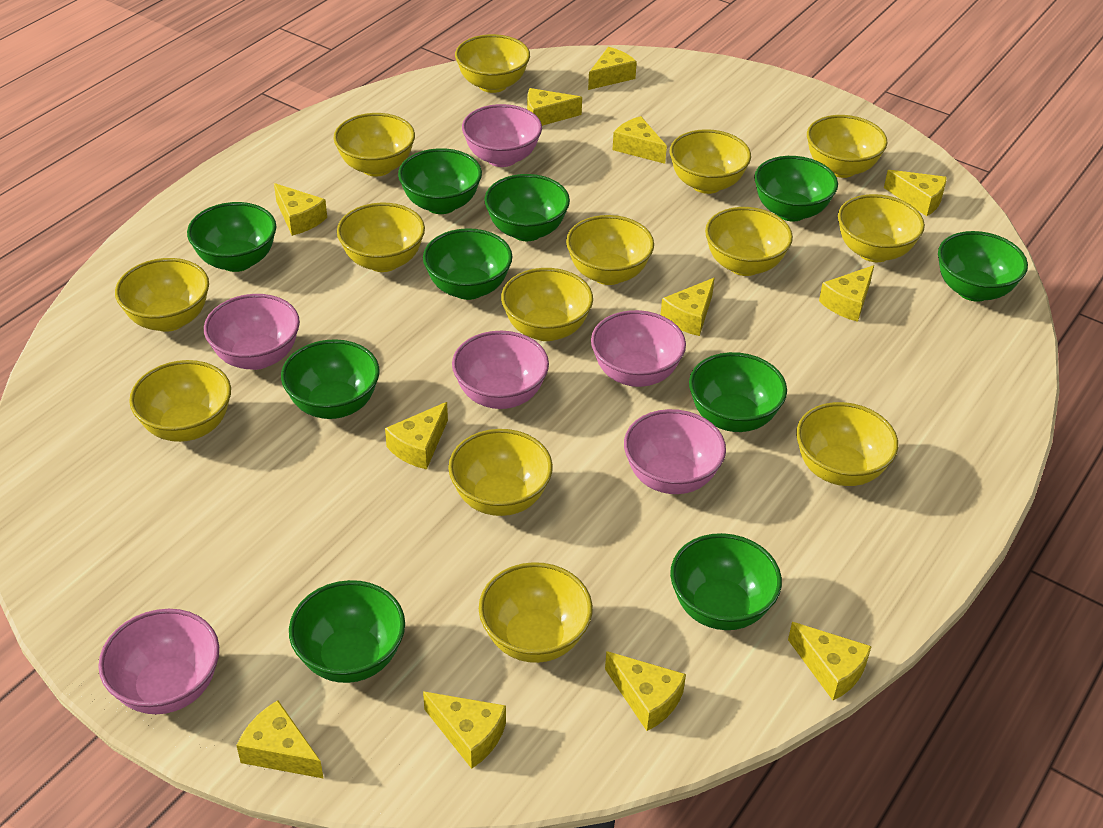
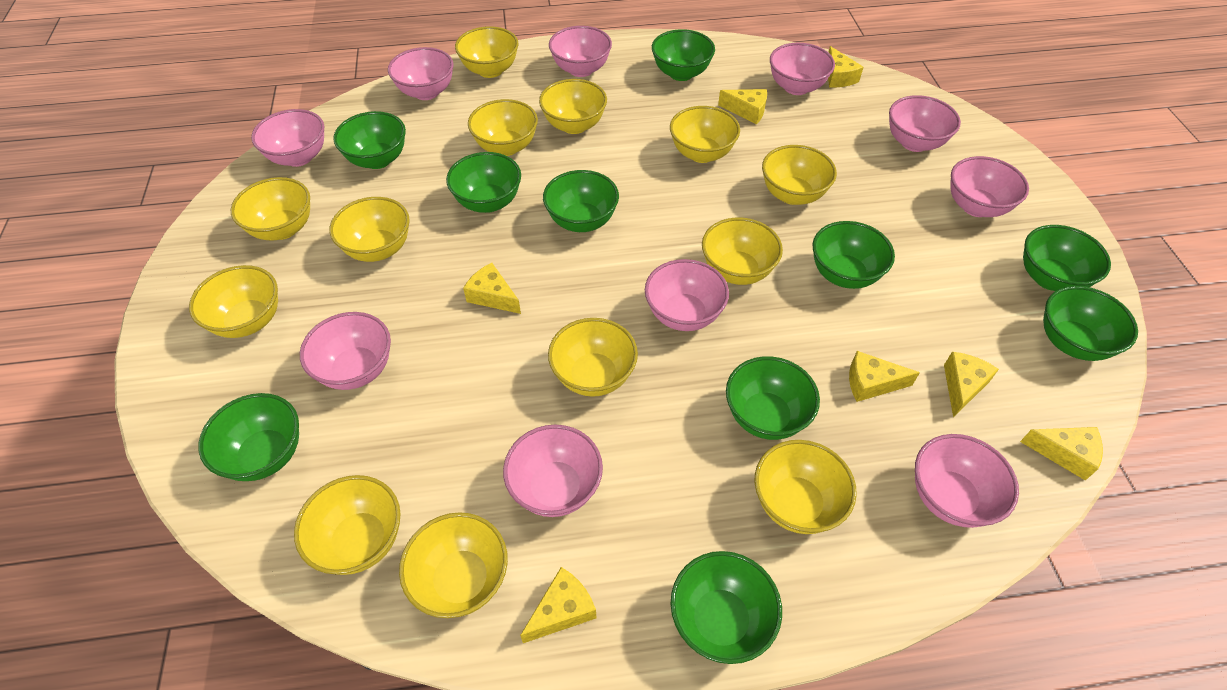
pink bowl: [98,609,219,714] [204,294,300,370] [452,331,549,409] [462,104,542,167] [591,310,686,387] [624,409,726,494] = 6 -> [251,109,324,167] [300,312,391,390] [388,47,453,100] [503,425,603,517] [549,26,612,77] [645,259,729,331] [770,43,835,95] [889,95,961,152] [915,434,1019,528] [950,156,1029,217] = 10
yellow bowl: [115,258,209,332] [129,360,231,442] [333,113,415,177] [337,203,425,272] [448,429,553,516] [455,34,530,93] [479,562,593,663] [501,268,593,341] [566,215,654,285] [670,129,751,194] [705,207,793,276] [796,402,898,486] [807,115,887,178] [838,194,925,262] = 14 -> [189,265,278,338] [231,177,310,241] [294,475,401,575] [329,197,410,262] [399,512,508,618] [455,26,518,78] [468,99,538,156] [539,79,607,134] [548,318,638,397] [670,106,740,163] [702,217,783,285] [754,440,857,534] [762,145,837,205] = 13
yellow cheese: [236,700,324,779] [274,183,327,236] [385,402,448,469] [423,692,506,769] [527,88,582,126] [588,47,637,90] [605,651,686,731] [612,116,667,164] [661,278,715,336] [788,622,872,700] [819,265,874,322] [884,170,947,216] = 12 -> [463,263,521,314] [520,567,596,643] [718,89,767,124] [828,46,863,87] [849,351,920,402] [944,352,999,417] [1020,427,1103,480] = 7

